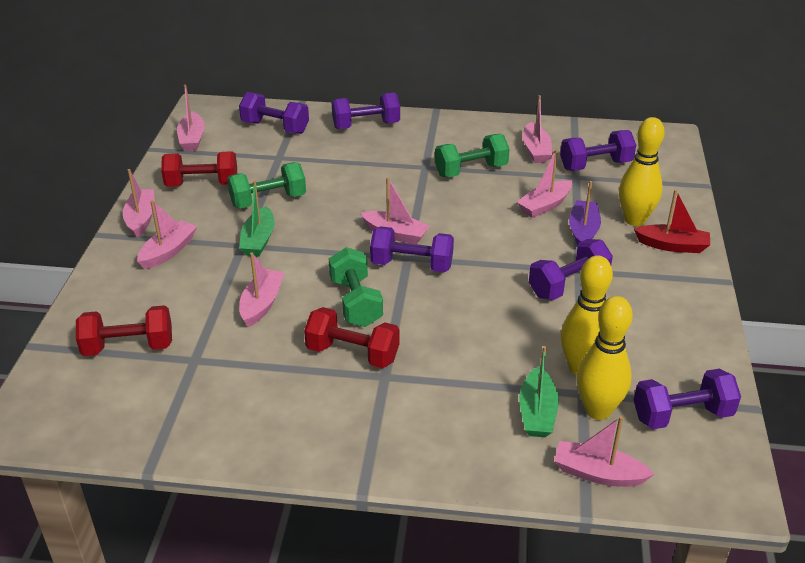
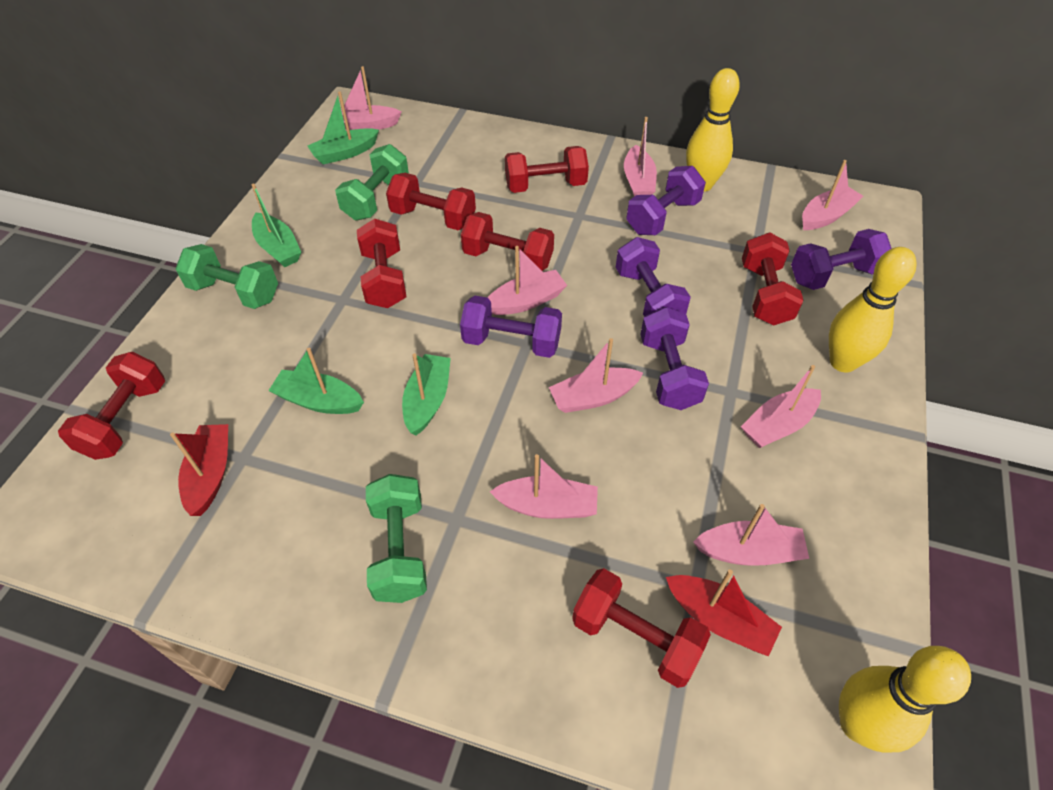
green boat: [239,180,275,257] [519,346,559,437] = 2 -> [252,184,301,267] [268,348,364,414] [308,92,379,165] [402,353,451,436] = 4
purple boat: [569,181,601,246] = 1 -> none = 0
purple dumbbell: [239,92,309,134] [332,92,400,129] [370,226,454,273] [529,239,613,300] [560,130,636,171] [634,369,741,429] = 6 -> [460,295,562,358] [616,237,691,317] [626,166,706,235] [640,307,709,410] [791,229,892,290] = 5
red boat: [634,189,710,253] = 1 -> [170,424,228,516] [666,569,782,657] = 2
red dumbbell: [76,305,172,356] [161,151,237,187] [304,307,400,368] = 3 -> [58,352,165,460] [357,219,406,308] [386,173,476,230] [461,212,554,271] [505,146,589,193] [572,568,711,688] [742,233,804,325] = 7

